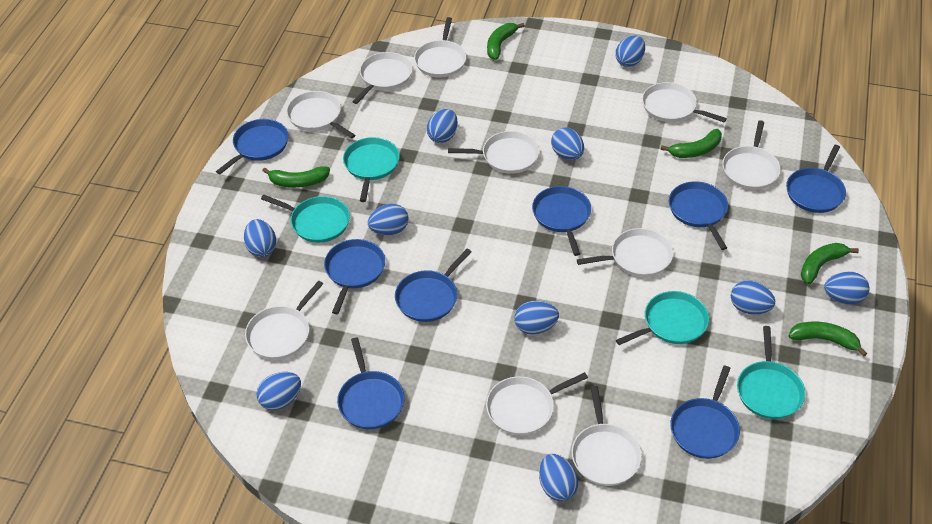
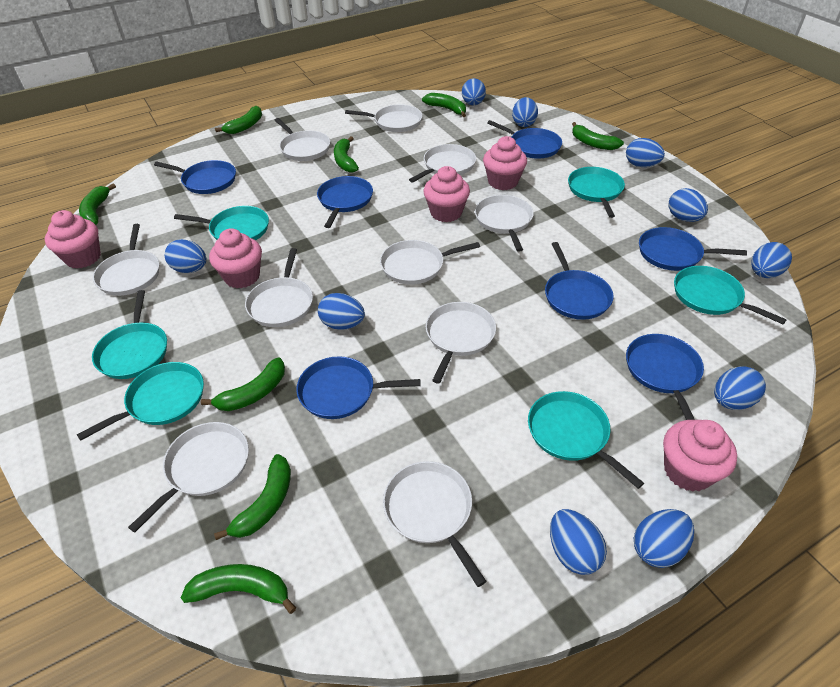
blue pan: [216,119,289,174] [324,239,385,314] [337,338,405,429] [395,249,472,322] [532,186,591,256] [669,181,728,250] [670,366,740,459] [786,145,846,213] = 8 -> [154,160,236,194] [296,356,421,419] [317,176,373,228] [487,120,562,159] [545,242,614,320] [626,334,704,420] [639,227,747,271] = 7
green banana: [262,166,330,188] [487,23,525,60] [661,129,722,158] [788,322,867,357] [801,243,859,284] = 5 -> [79,184,116,225] [181,564,296,614] [201,357,285,411] [214,454,291,540] [215,106,262,134] [334,136,359,173] [422,93,466,117] [572,122,624,150] = 8
pink cupcake: none = 0 -> [45,210,101,269] [209,228,262,288] [423,166,470,222] [483,136,527,190] [663,420,737,492] = 5
turquoise pan: [261,195,350,243] [343,137,400,202] [616,291,709,345] [737,326,805,419] = 4 -> [77,362,204,441] [92,290,167,379] [174,206,269,241] [528,391,644,489] [568,167,625,218] [674,266,787,324] = 6

